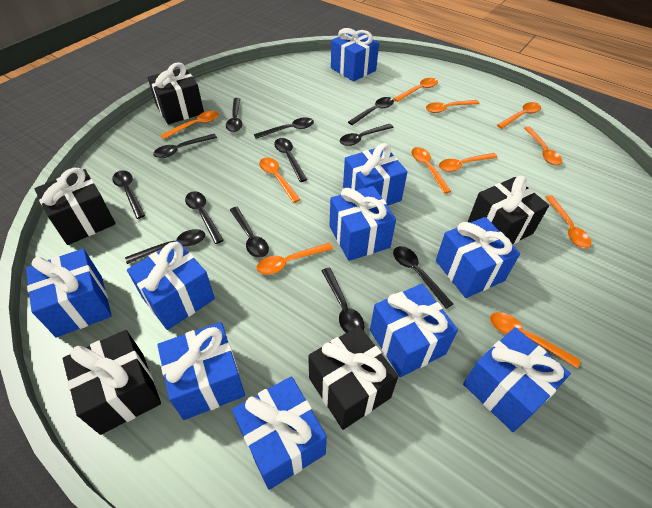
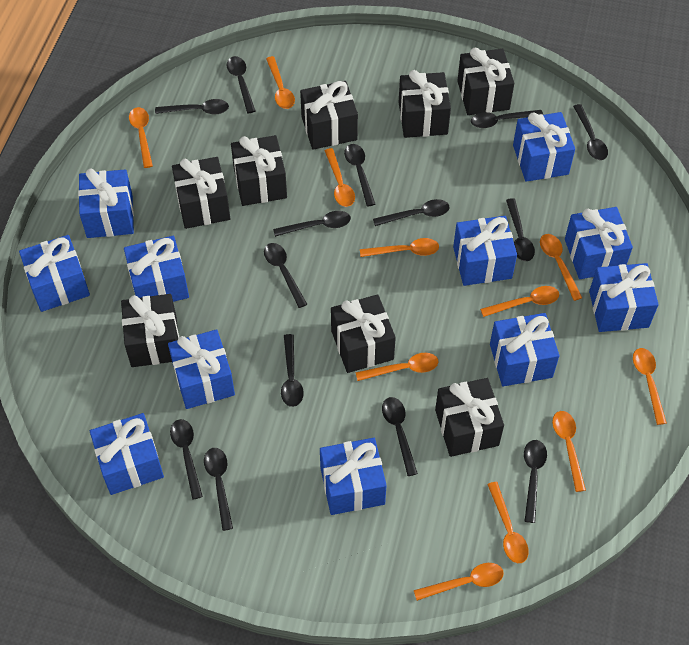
black gift: [34,168,116,245] [63,330,161,435] [147,62,204,124] [308,326,398,430] [468,176,549,244] = 5 -> [121,294,179,367] [172,157,230,229] [231,135,287,206] [300,81,358,150] [331,294,396,373] [399,70,451,138] [435,378,504,457] [457,47,514,115] = 8
black spoon: [112,170,145,219] [125,229,205,264] [153,134,217,158] [185,191,224,244] [226,98,243,132] [230,207,269,258] [254,118,314,139] [274,138,307,182] [321,268,364,333] [340,124,394,146] [348,97,394,125] [393,246,453,309] = 12 -> [155,99,229,114] [170,419,203,500] [204,448,233,531] [227,56,256,113] [264,243,307,308] [273,211,351,237] [281,334,304,407] [344,144,375,207] [373,199,449,226] [382,397,418,476] [471,110,543,128] [506,198,535,261] [524,440,547,523] [573,104,608,160] = 14
blue gift: [26,249,112,337] [127,241,215,330] [157,322,245,420] [232,376,327,490] [330,186,396,261] [331,28,379,82] [343,143,407,206] [370,284,458,377] [436,217,520,298] [463,327,571,432] = 10 -> [19,235,90,312] [78,168,134,238] [90,413,164,495] [124,236,189,302] [168,329,235,409] [320,438,387,515] [453,216,517,286] [490,313,559,386] [513,112,575,182] [565,207,633,279] [589,263,659,332] = 11

